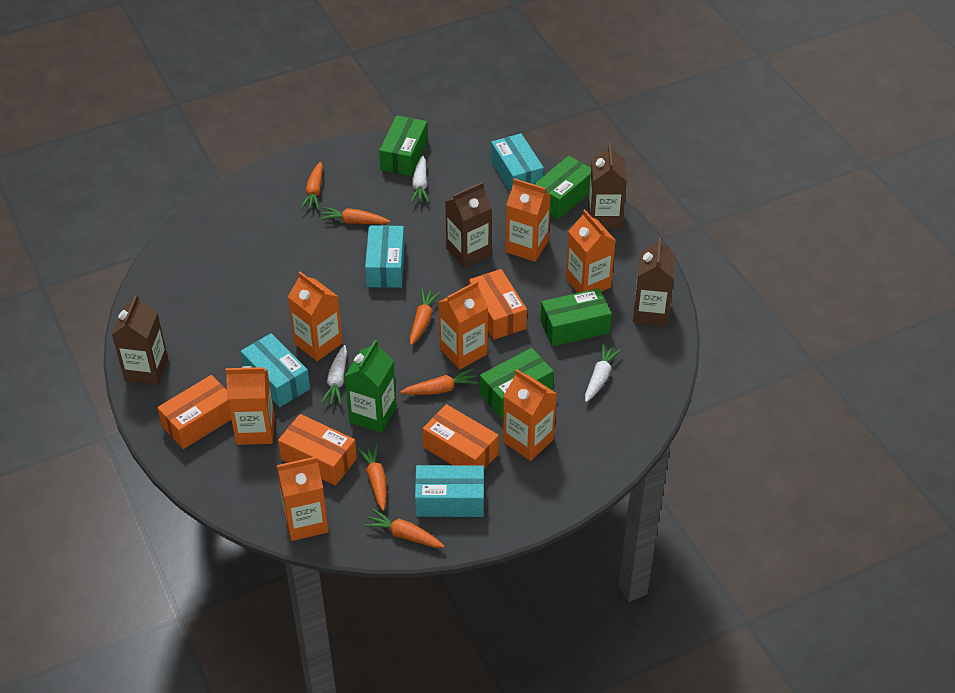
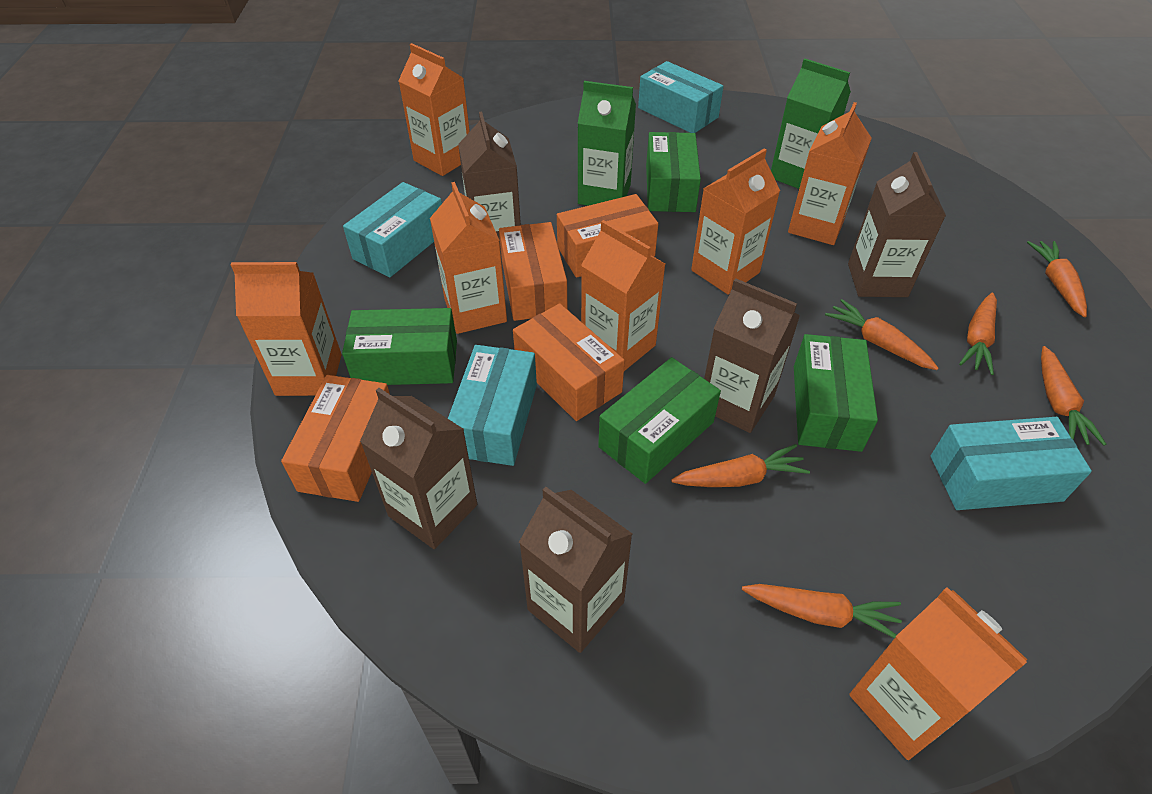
brown carton: [112,294,168,385] [445,182,492,268] [588,143,627,228] [633,237,675,326] = 4 -> [360,388,477,549] [458,112,521,251] [519,487,632,653] [704,278,800,433] [848,152,946,297] = 5
green carton: [344,340,397,433] = 1 -> [578,81,636,206] [771,58,851,189] = 2
white carrot: [321,345,347,406] [410,155,429,203] [585,344,622,402] = 3 -> none = 0

